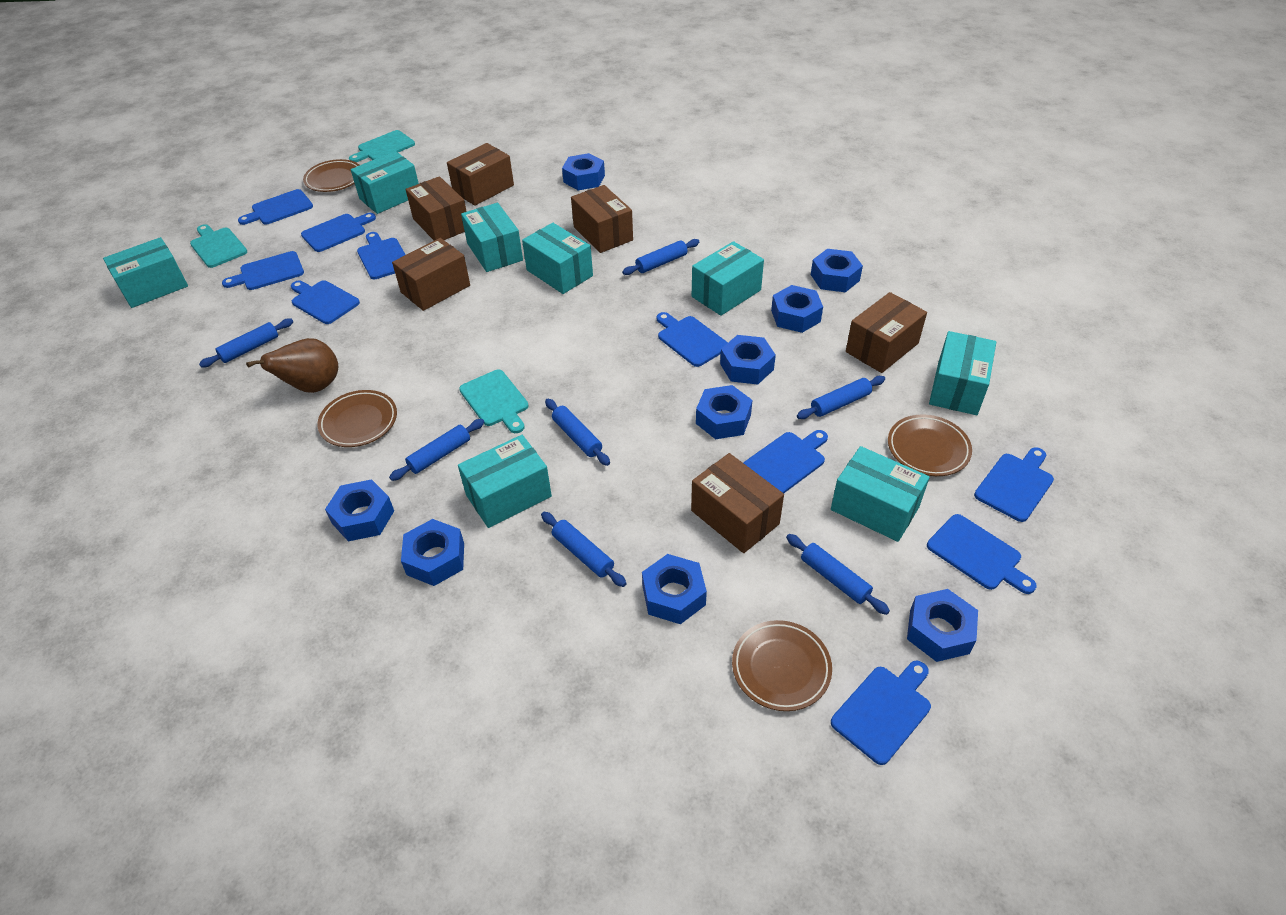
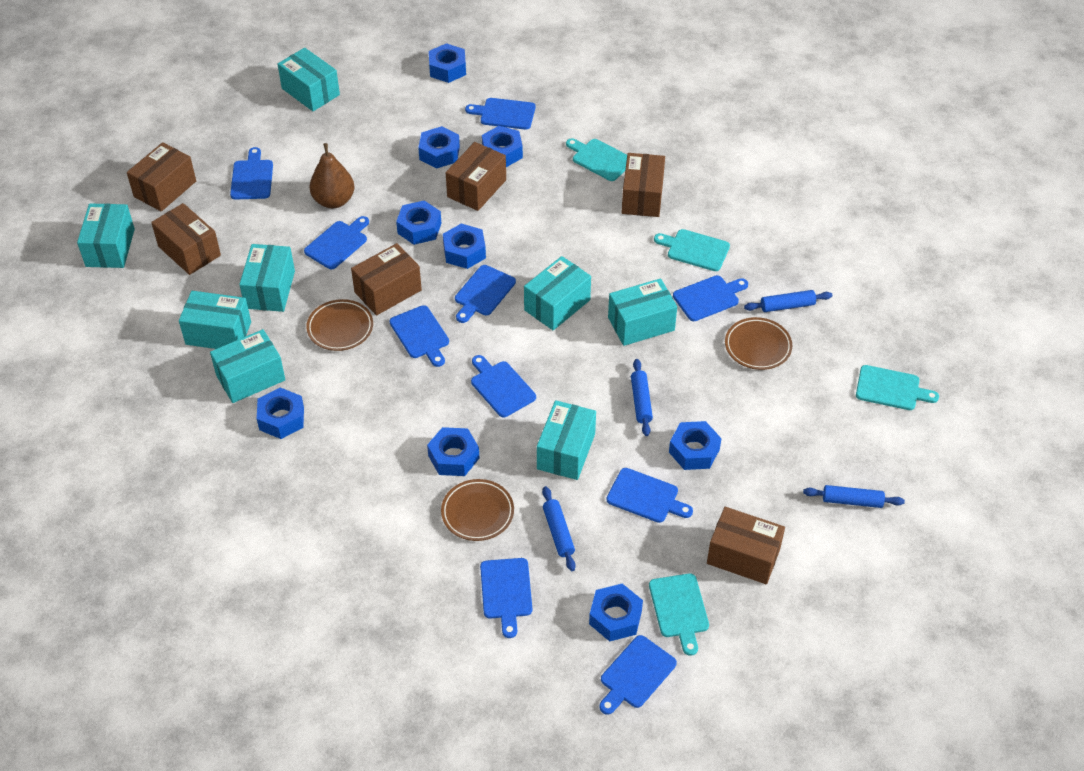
blue rolling pin: [199,319,293,368] [389,419,484,481] [541,512,627,587] [545,399,610,466] [622,239,699,275] [786,534,890,615] [797,376,885,419] = 7 -> [542,486,576,571] [631,359,653,436] [744,290,832,312] [803,485,905,508] = 4
brown plate: [303,159,359,192] [317,390,397,447] [732,620,832,711] [888,415,972,476] = 4 -> [306,299,373,351] [441,479,514,541] [725,317,792,370] = 3
turquoise cutting board: [190,224,247,268] [349,130,415,162] [459,370,529,433] = 3 -> [566,138,627,181] [649,573,709,656] [654,229,730,271] [856,365,939,410] = 4

